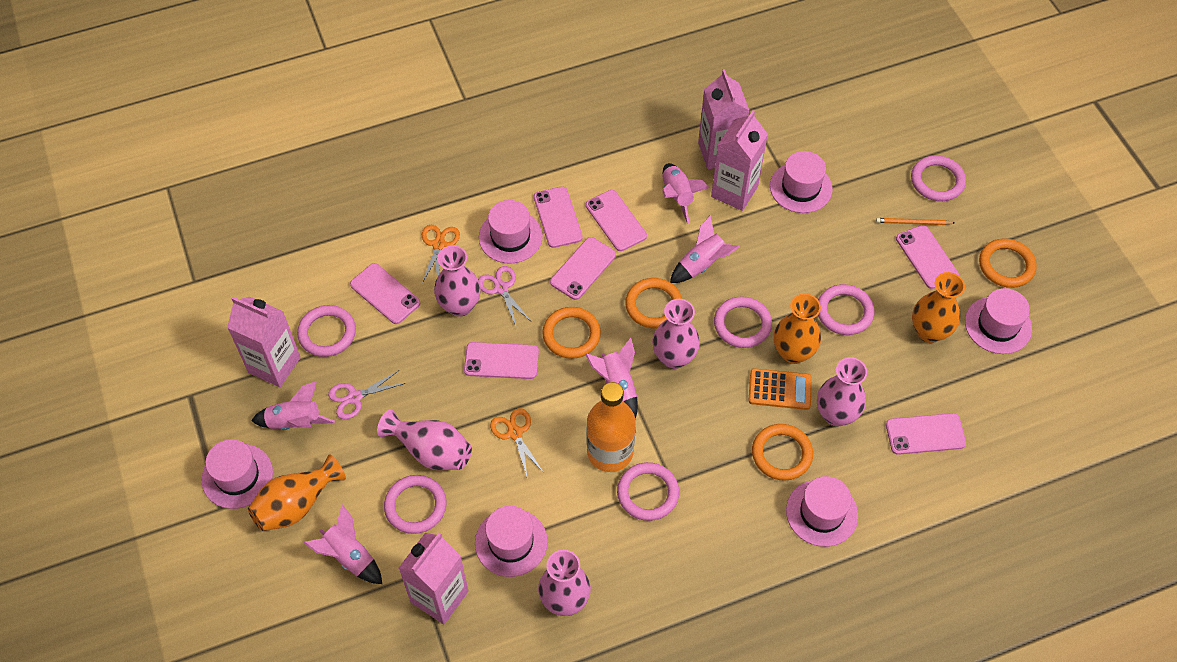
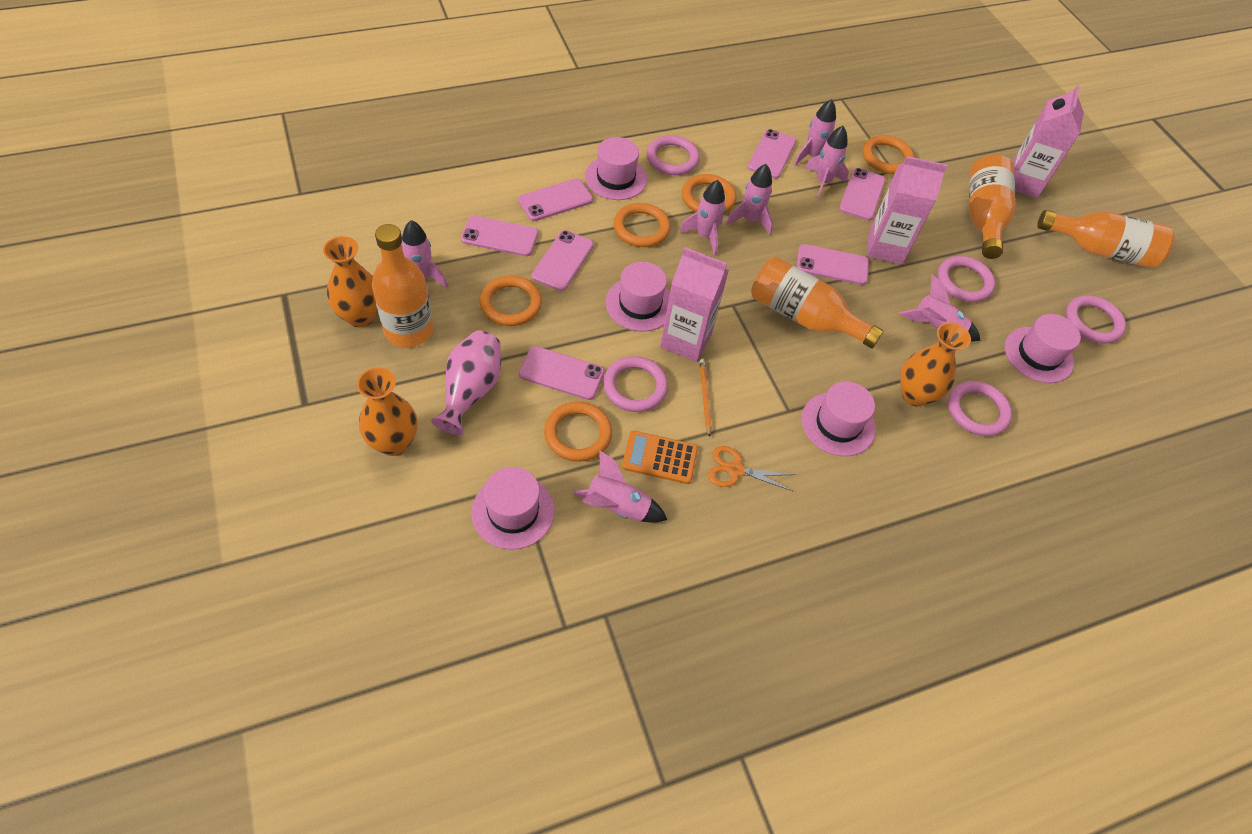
orange bottle: [587,382,636,472] = 1 -> [372,224,433,347] [751,257,883,349] [969,154,1015,259] [1037,210,1174,268] = 4
orange ring: [542,307,601,359] [625,278,682,328] [752,424,813,481] [979,238,1037,288] = 4 -> [480,276,542,326] [544,402,612,462] [614,203,671,247] [682,174,736,214] [862,135,914,174] = 5
orange scissors: [422,225,460,283] [490,408,544,476] = 2 -> [708,446,795,491] = 1
pink carton: [227,296,301,387] [399,532,469,624] [698,69,749,169] [711,110,768,211] = 4 -> [660,247,729,362] [867,156,948,265] [1012,85,1084,198] = 3
pink hat: [201,439,273,509] [475,506,548,577] [479,200,543,264] [770,151,833,213] [786,476,858,547] [965,288,1032,354] = 6 -> [472,467,555,550] [585,137,647,200] [606,262,670,332] [802,381,876,456] [1005,314,1081,383] = 5
pink ring: [297,305,356,357] [384,475,447,534] [617,462,679,521] [714,296,772,348] [818,284,875,335] [911,155,966,201] = 6 -> [603,356,668,412] [647,135,700,175] [937,256,995,302] [948,381,1012,436] [1066,295,1126,344] = 5
pink rocket: [251,381,335,430] [304,505,382,584] [585,338,638,419] [662,163,709,224] [670,215,739,283] = 5 -> [401,220,448,288] [573,450,667,523] [679,180,726,256] [726,164,773,235] [794,99,836,165] [804,126,849,199] [899,275,981,342] = 7
pink scissors: [328,370,406,419] [478,266,531,326] = 2 -> none = 0
pink vase: [377,409,472,470] [434,245,481,317] [538,550,591,616] [652,299,700,369] [817,357,867,426] = 5 -> [431,330,501,435] = 1

